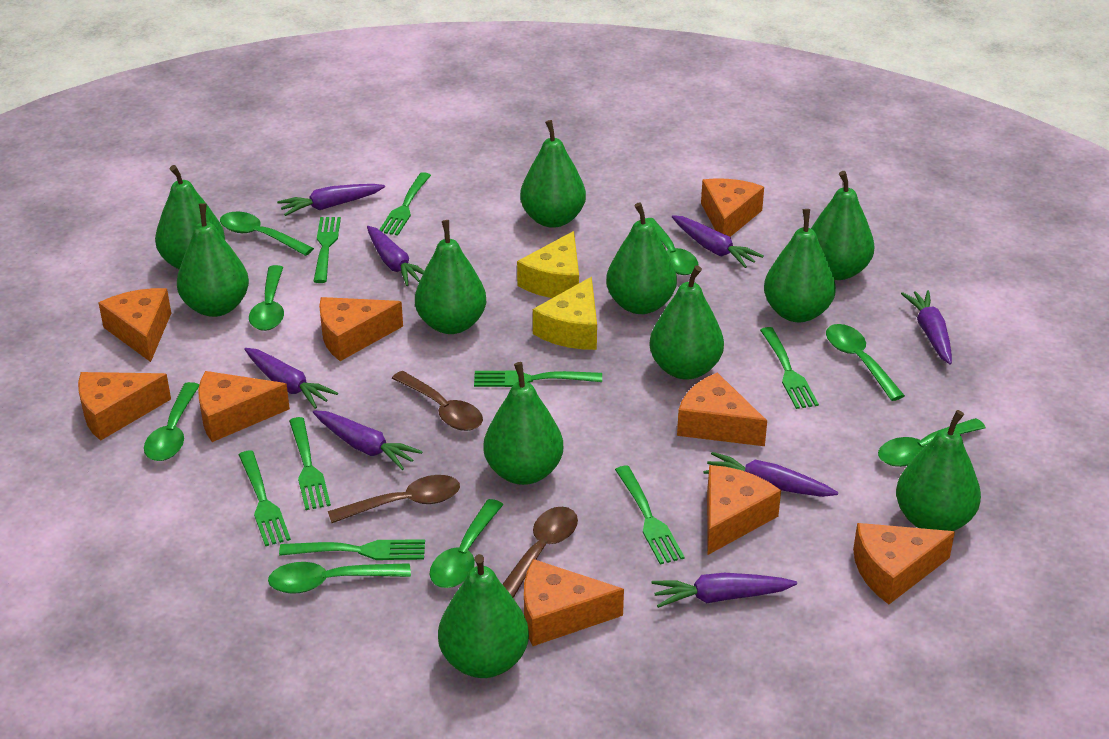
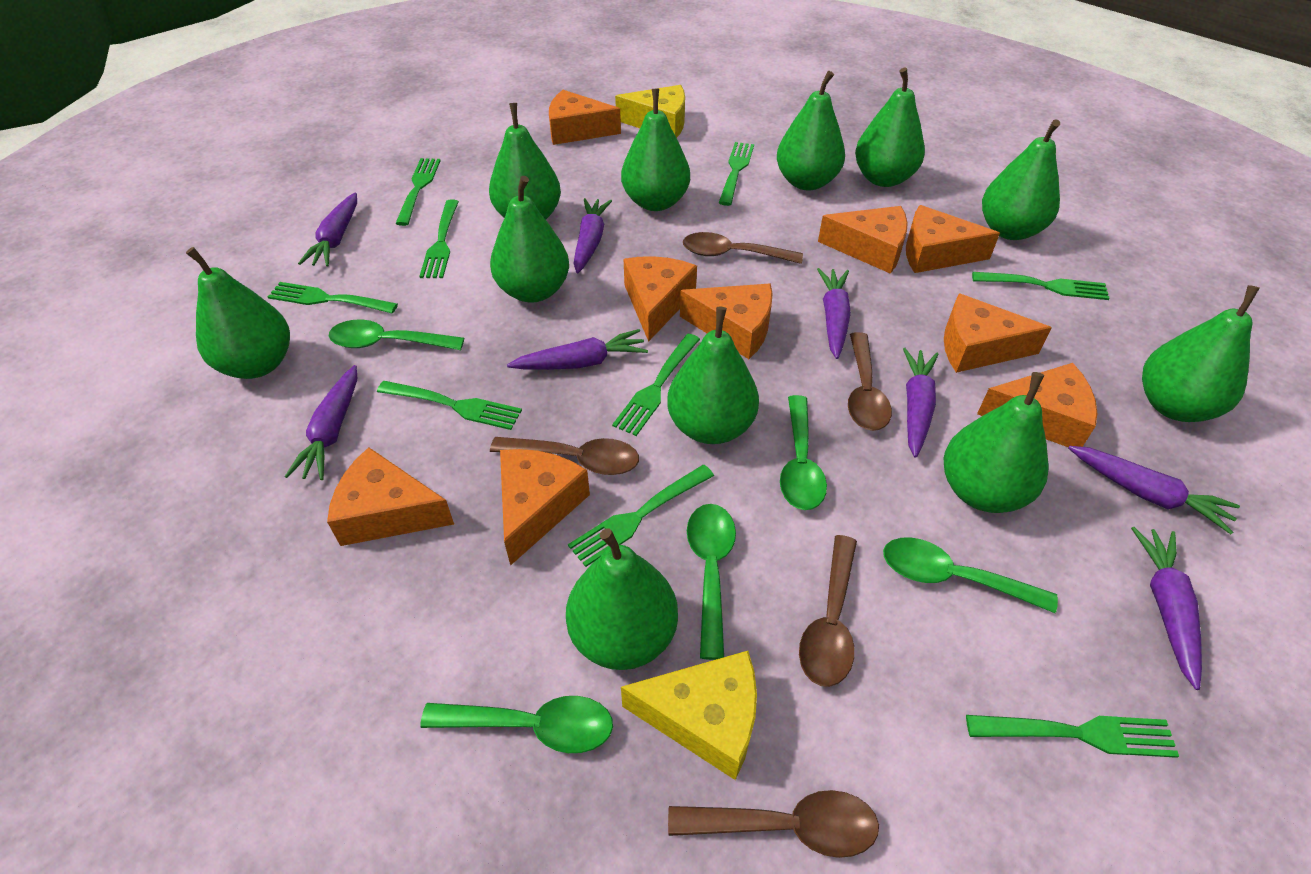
brown spoon: [328,475,460,523] [392,371,483,431] [502,507,578,598] = 3 -> [490,437,639,475] [668,790,879,858] [683,232,803,264] [799,535,857,687] [848,332,892,431] = 5
green fork: [239,450,291,546] [279,539,425,560] [289,417,331,510] [313,217,341,283] [379,172,431,236] [474,371,602,387] [615,466,685,564] [760,327,819,409] = 8 -> [268,282,398,314] [377,381,522,430] [395,158,441,226] [419,200,459,278] [568,465,714,567] [612,334,700,436] [719,142,754,206] [966,715,1179,758] [972,272,1110,300] = 9
green spoon: [144,382,199,461] [220,212,314,256] [249,265,284,331] [268,562,411,594] [430,499,503,588] [645,218,699,275] [826,324,905,401] [878,418,986,467] = 8 -> [329,319,464,350] [420,696,613,753] [687,504,736,660] [780,395,827,510] [883,538,1058,613] = 5

